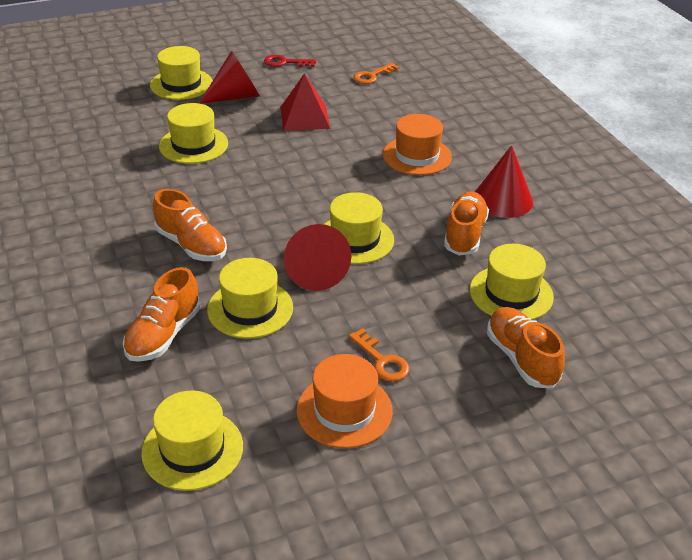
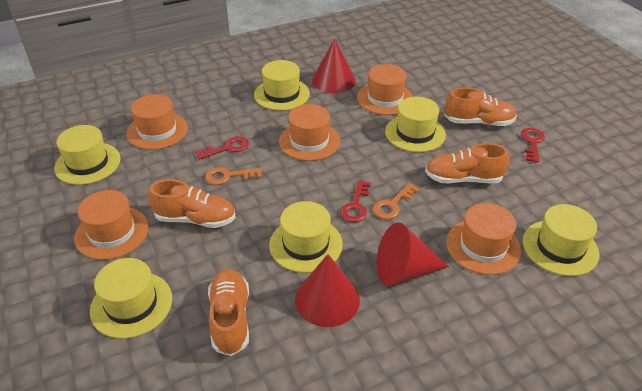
orange hat: [296,354,393,448] [383,114,452,175] = 2 -> [74,190,149,260] [127,94,188,150] [279,104,340,161] [357,64,413,115] [446,203,522,275] = 5
red key: [264,55,316,67] = 1 -> [195,136,249,160] [340,180,371,222] [521,128,545,163] = 3
red pyramid: [280,73,330,131] = 1 -> none = 0

